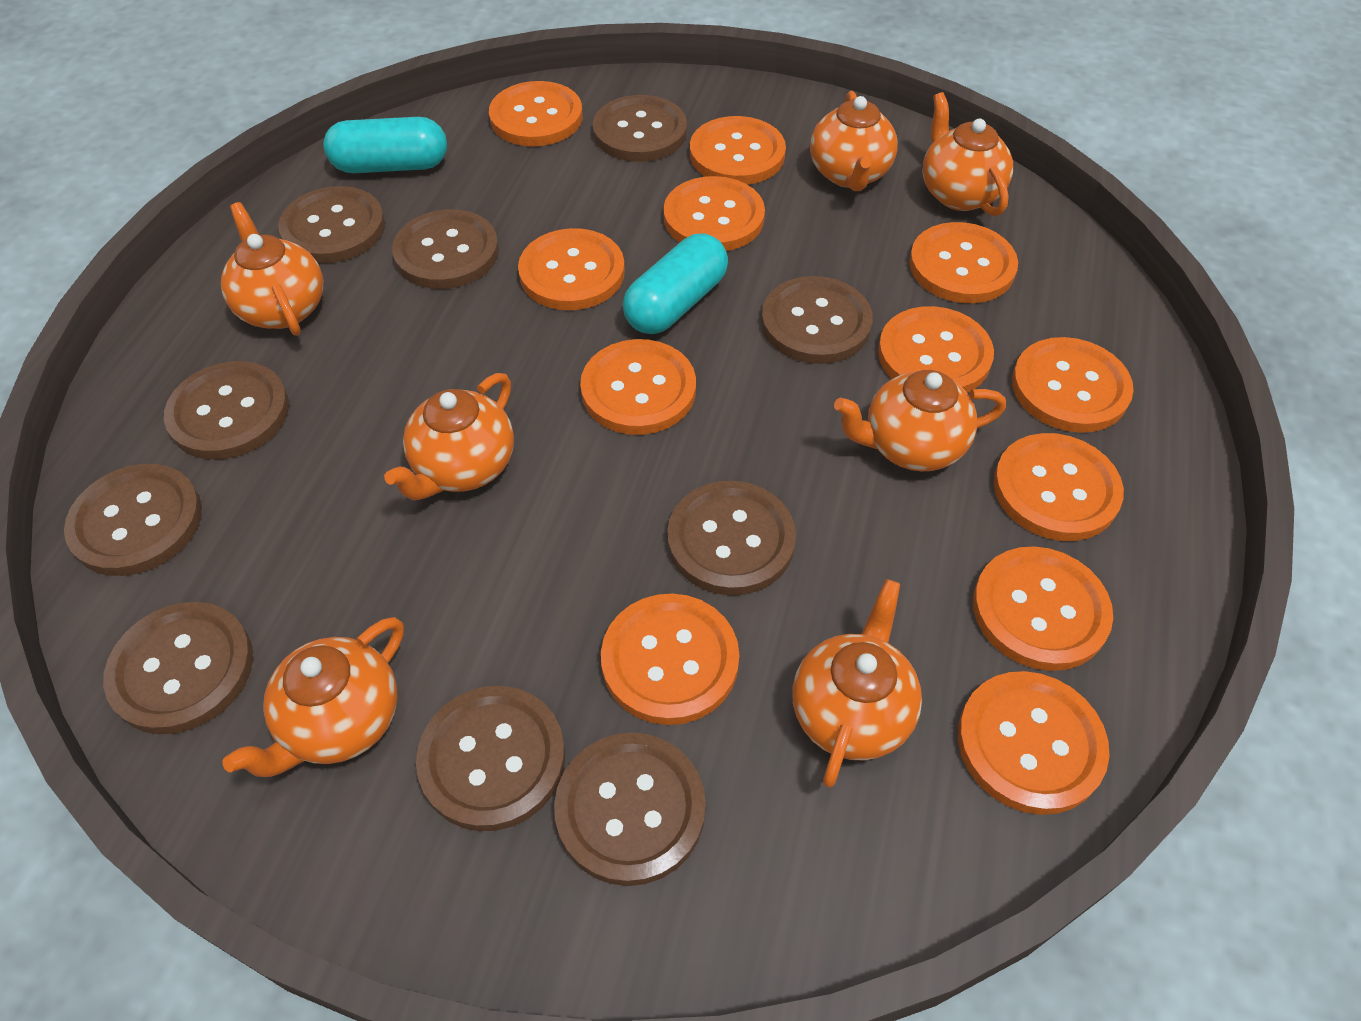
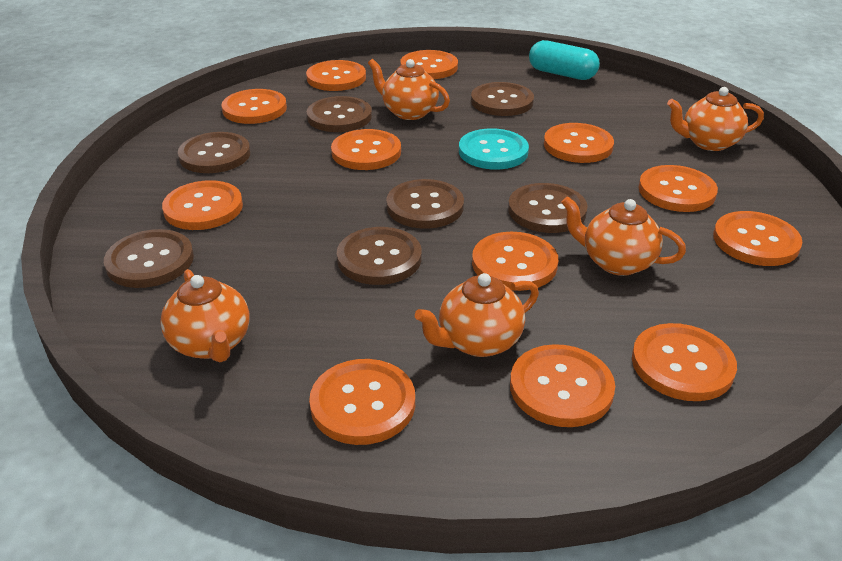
brown button: [64,464,202,576] [103,602,253,734] [164,361,289,460] [278,186,385,263] [392,209,499,289] [416,686,565,831] [554,732,706,886] [593,95,687,162] [667,481,796,595] [761,276,873,364] = 10 -> [104,229,194,288] [178,132,250,173] [306,96,372,132] [337,227,422,285] [386,179,464,229] [471,82,534,116] [508,183,588,233] = 7
orange teapot: [221,202,323,336] [223,617,404,777] [384,373,514,500] [792,579,922,788] [810,91,898,191] [834,370,1006,471] [922,92,1013,216] = 7 -> [160,269,249,362] [368,59,450,120] [415,273,539,357] [561,196,686,276] [667,87,764,151] = 5
turquoise button: none = 0 -> [459,128,529,170] = 1
turquoise capsule: [323,117,447,173] [623,234,728,334] = 2 -> [529,40,600,80] = 1

